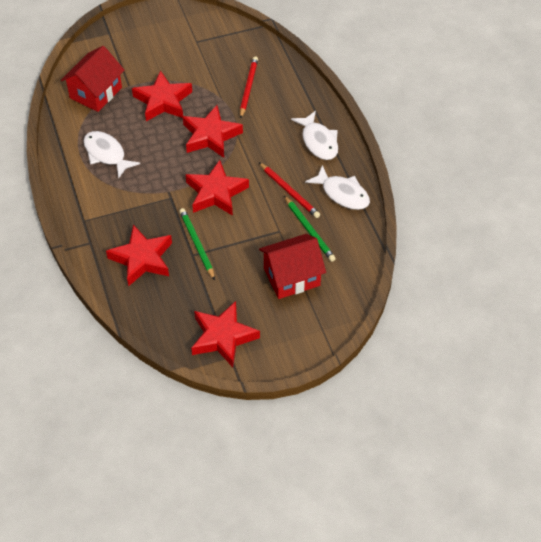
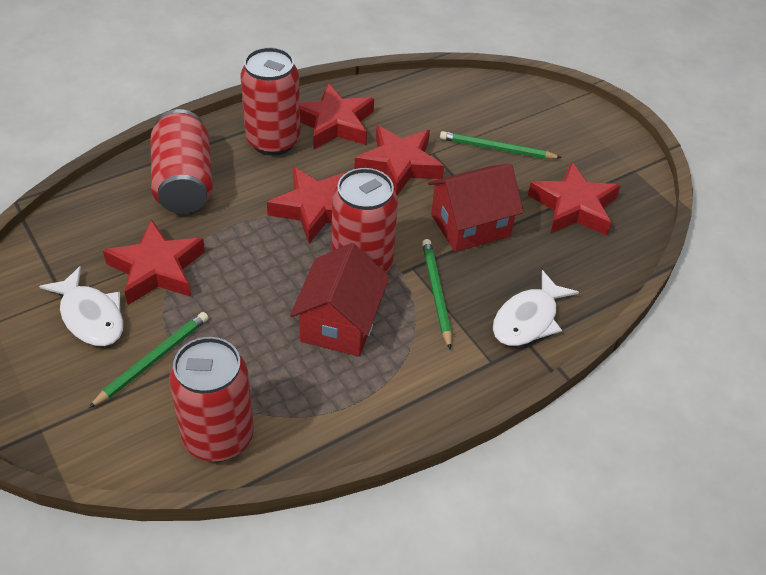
green pencil: [179,208,215,280] [284,196,336,262] = 2 -> [89,312,209,408] [422,239,452,350] [440,131,562,159] = 3
red can: none = 0 -> [151,109,213,214] [169,337,254,462] [240,47,301,156] [332,168,398,273] = 4
red pencil: [240,56,258,119] [259,162,320,218] = 2 -> none = 0
white fish: [83,131,140,179] [291,111,338,160] [305,165,370,210] = 3 -> [39,266,124,346] [493,270,579,346] = 2

